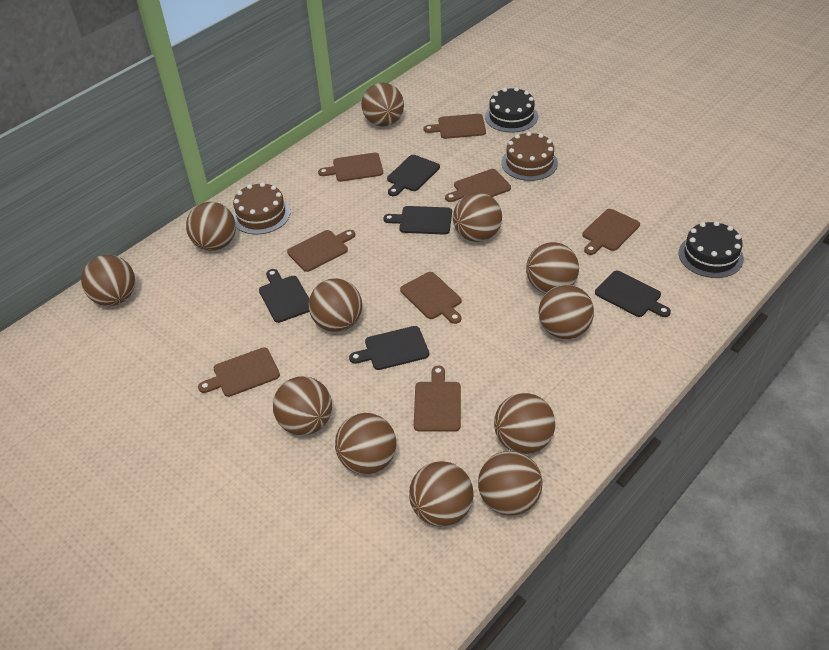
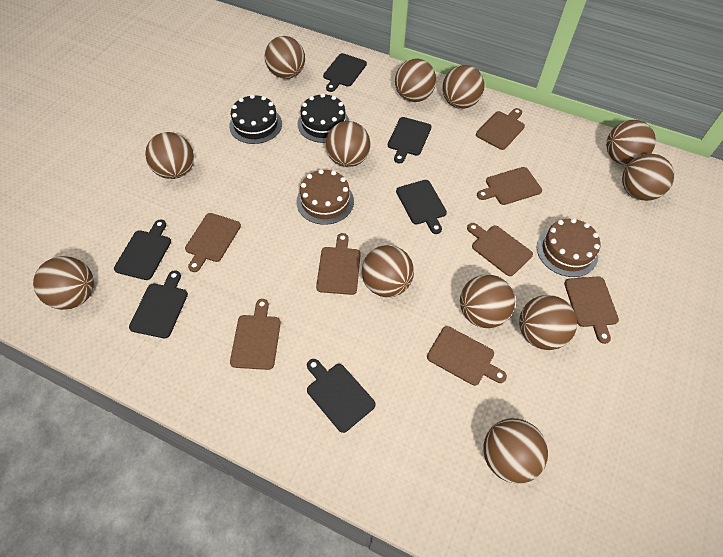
black cutting board: [259,269,309,323] [349,326,429,370] [383,206,452,235] [387,155,440,196] [595,271,671,317] = 5 -> [114,220,171,280] [129,270,188,338] [307,359,376,433] [323,53,367,92] [388,117,432,163] [396,180,447,234] = 6

